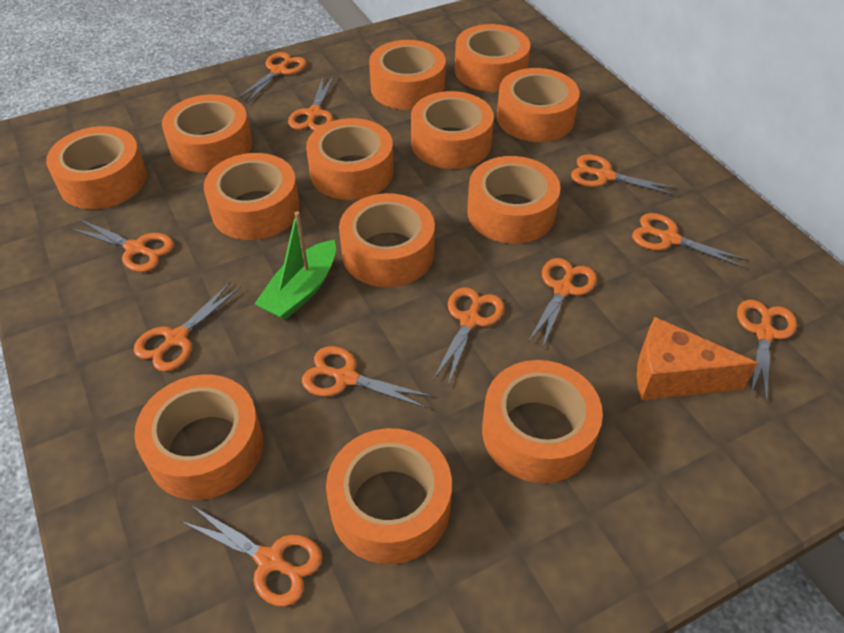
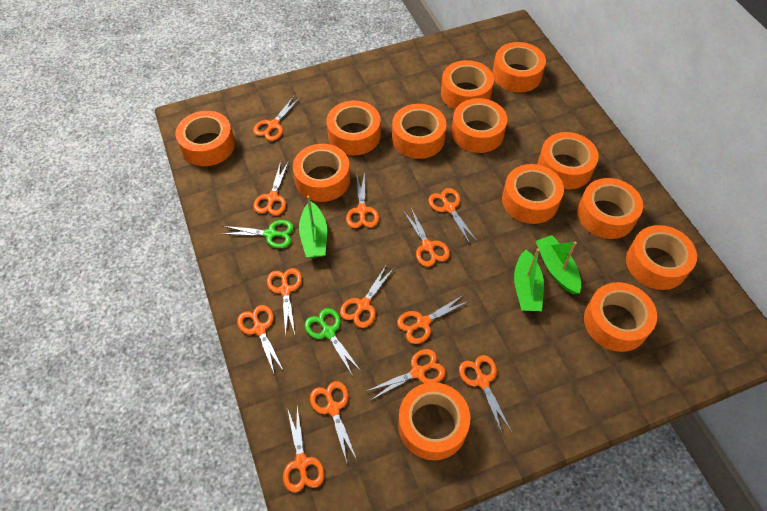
green boat: [254,211,336,320] = 1 -> [299,196,327,258] [514,248,544,311] [536,235,581,294] = 3
green scissors: none = 0 -> [222,220,294,248] [305,308,361,376] = 2
orange cheese: [637,317,758,400] = 1 -> none = 0
orange scissors: [70,219,174,272] [134,282,241,372] [180,505,323,606] [237,52,307,104] [288,75,334,131] [302,346,433,408] [433,287,505,385] [528,258,597,349] [571,154,678,196] [632,213,749,269] [737,300,797,402] = 11 -> [237,305,283,375] [253,96,300,141] [253,161,288,216] [267,268,302,337] [283,406,325,493] [310,381,357,462] [340,264,394,328] [346,172,379,228] [367,349,446,400] [397,295,469,344] [404,208,450,267] [428,188,478,244] [459,355,512,433] = 13

